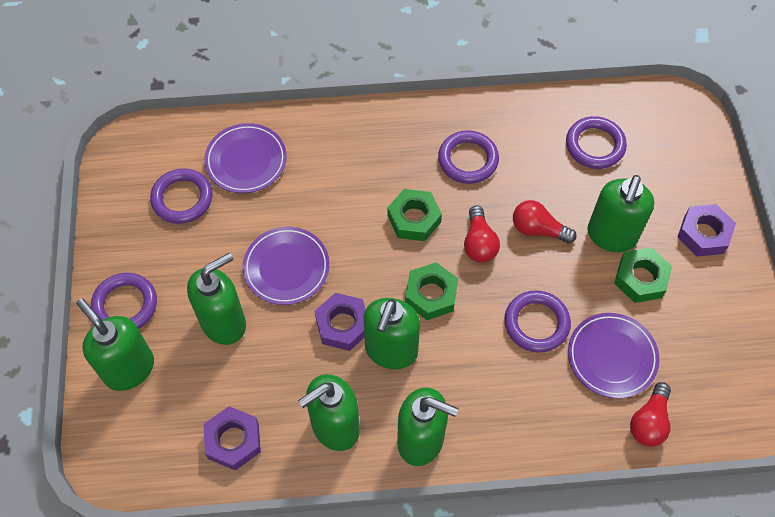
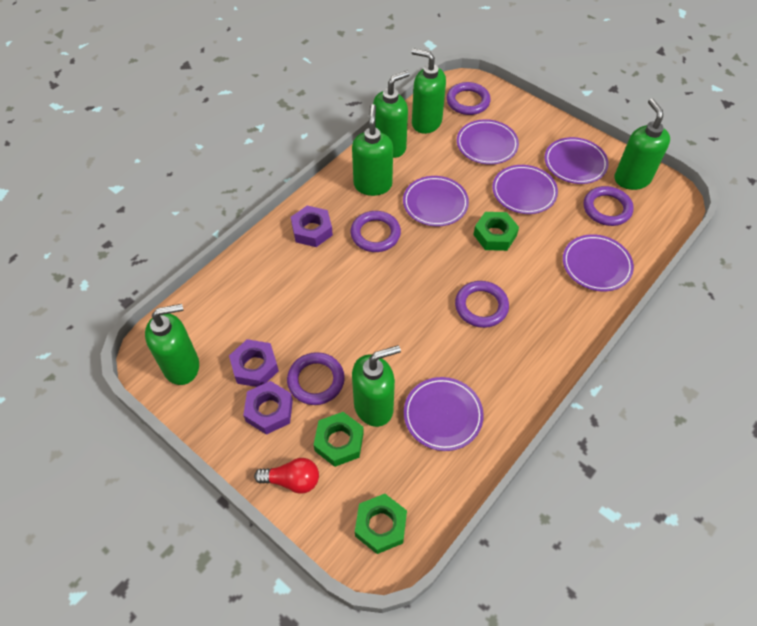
purple plate: [204,123,287,193] [243,227,330,305] [568,313,660,398] = 3 -> [403,176,469,226] [404,377,484,451] [457,119,519,165] [492,165,558,214] [544,137,609,184] [563,234,634,292] = 6
red light bulb: [464,205,500,263] [513,200,577,244] [630,382,671,447] = 3 -> [254,458,319,494] = 1

